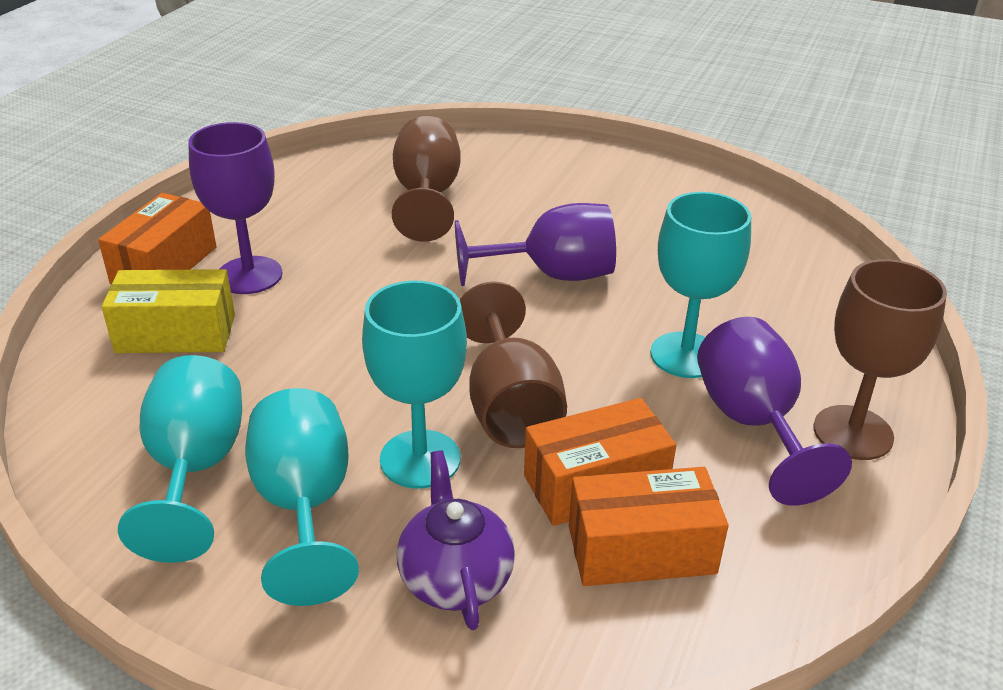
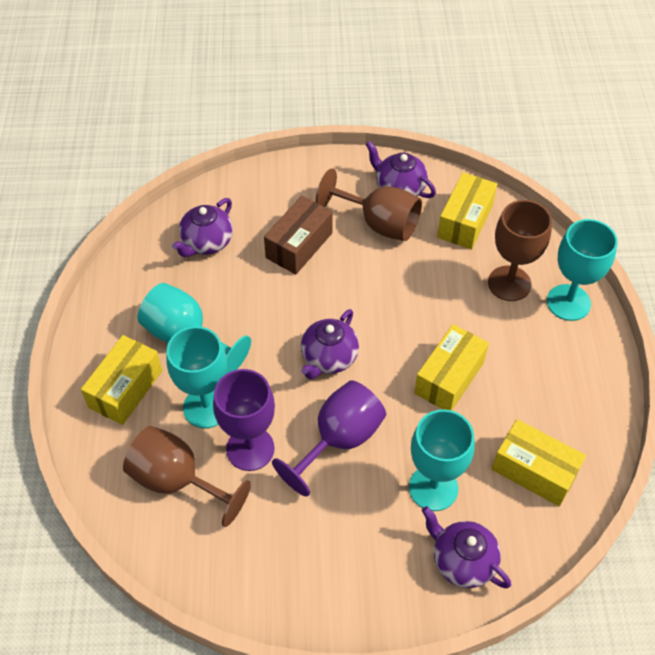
brown box: none = 0 -> [264,196,333,274] = 1
orange box: [98,193,217,284] [524,398,676,526] [569,467,729,586] = 3 -> none = 0
purple goblet: [188,122,282,294] [455,203,616,286] [697,317,852,506] = 3 -> [213,369,275,471] [272,380,386,497] = 2
purple teapot: [397,451,515,630] = 1 -> [172,198,233,257] [301,309,359,379] [366,141,436,198] [422,506,511,589] = 4
yellow box: [102,269,235,353] = 1 -> [81,335,162,425] [414,324,489,411] [437,172,497,250] [492,419,586,506] = 4

